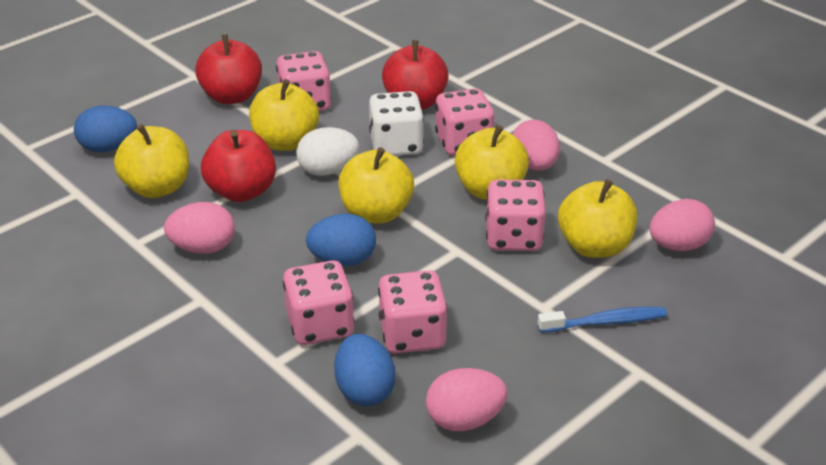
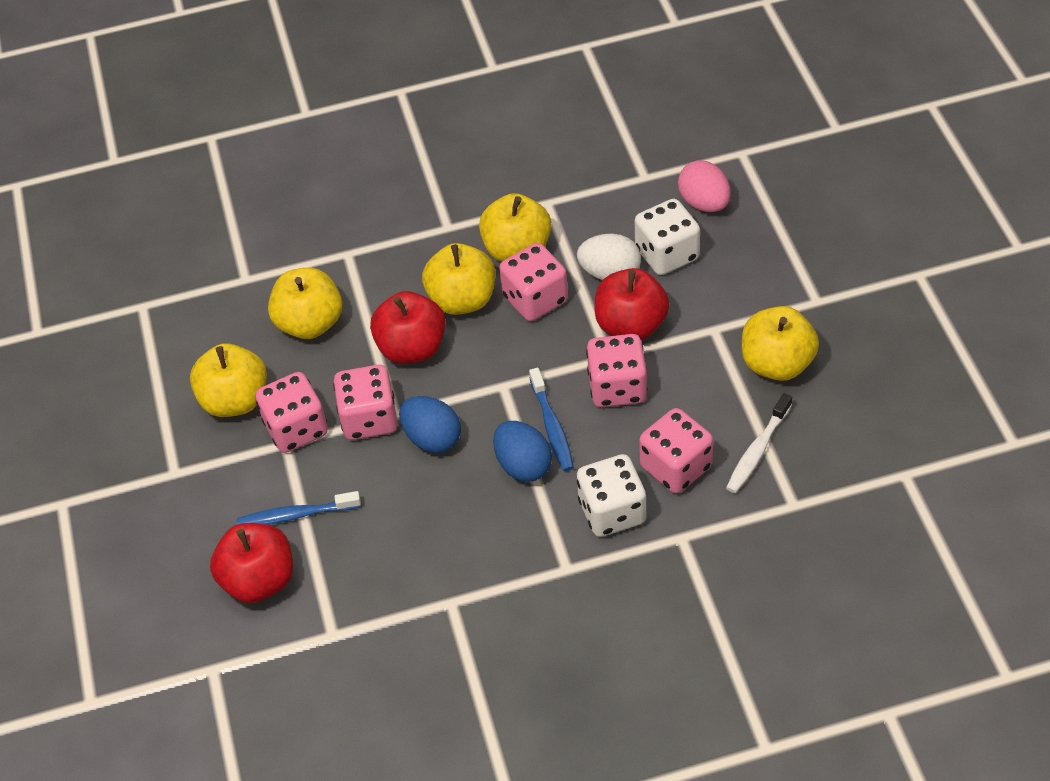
blue egg: [74,106,137,152] [306,214,376,266] [334,334,396,406] = 3 -> [399,396,461,453] [493,421,552,482] = 2
blue toothbrush: [538,307,667,333] = 1 -> [237,491,361,525] [529,368,574,471] = 2
pink egg: [164,202,235,254] [426,368,507,431] [512,120,560,170] [650,199,715,251] = 4 -> [678,160,731,212] = 1
white dice: [369,91,424,156] = 1 -> [577,454,646,537] [635,199,700,275] = 2
white toothbrush: none = 0 -> [726,393,792,493] = 1

